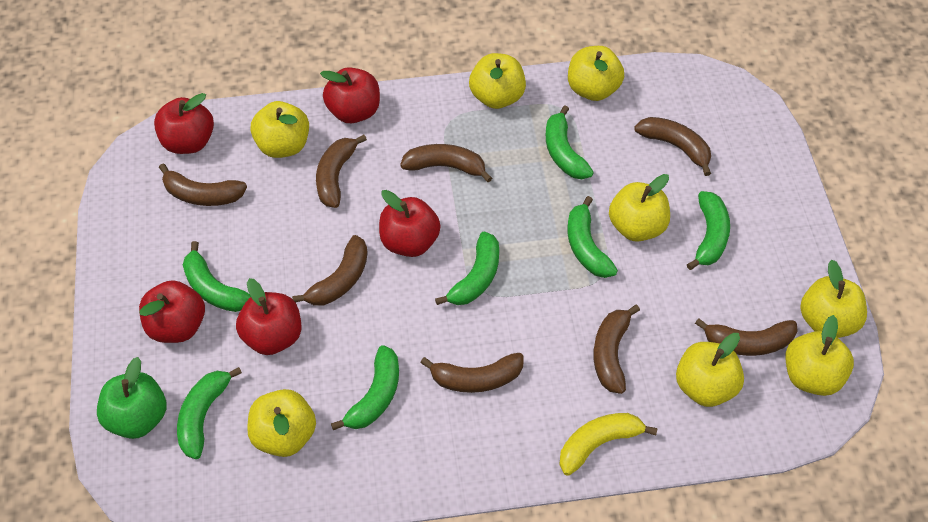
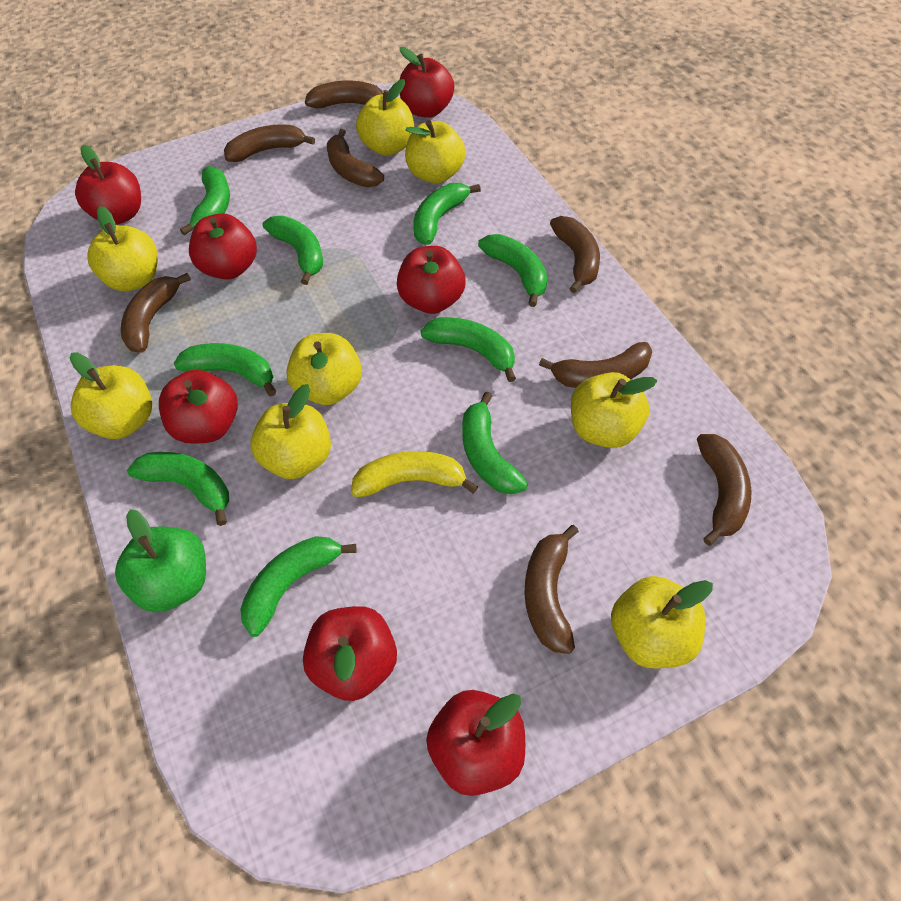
green banana: [177,367,242,459] [183,241,251,312] [331,345,399,430] [435,231,499,305] [546,105,594,179] [568,196,618,278] [687,191,730,270] = 7 -> [127,452,229,526] [174,343,276,396] [180,166,230,235] [240,536,357,637] [262,216,323,285] [414,183,481,245] [421,317,516,382] [462,391,528,494] [478,234,547,307] = 9
red apple: [139,280,205,343] [154,93,214,154] [236,278,301,355] [320,67,380,123] [379,190,441,257] = 5 -> [75,145,141,225] [159,370,238,444] [189,213,257,280] [303,606,397,701] [397,246,466,314] [400,47,454,118] [426,690,525,796] = 7

